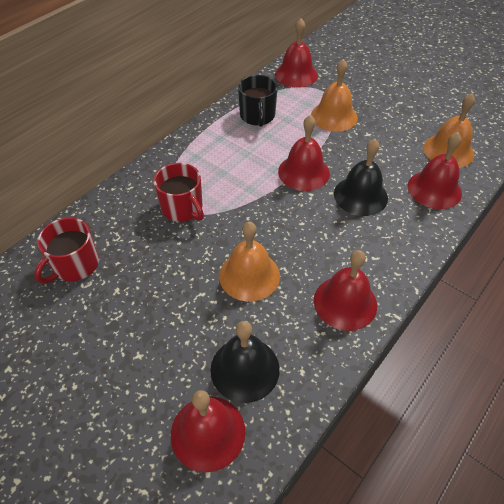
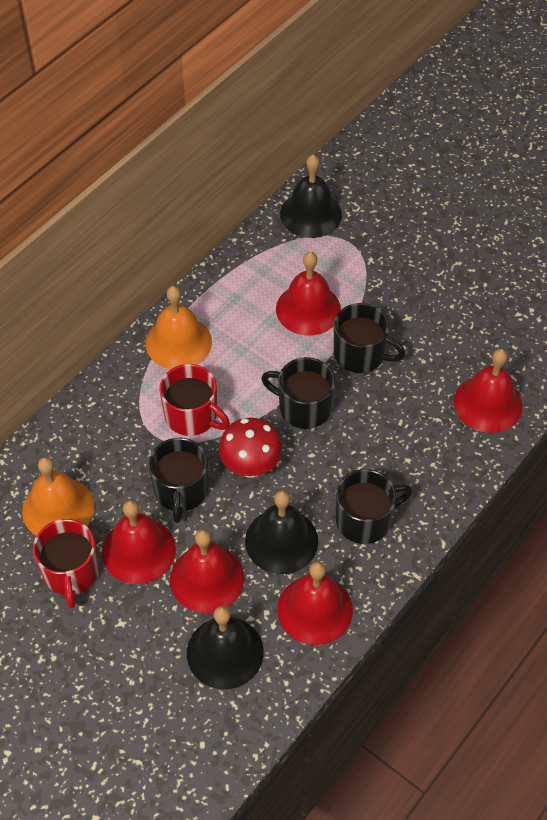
black bell: [211,321,280,403] [334,139,388,216] = 2 -> [187,606,264,689] [245,490,318,574] [280,154,342,238] = 3
black mug: [238,75,278,127] = 1 -> [148,438,208,523] [261,357,335,429] [334,303,405,373] [336,469,412,544] = 4
orange bell: [219,222,280,302] [311,59,358,132] [423,93,475,168] = 3 -> [22,457,95,536] [146,286,212,369] = 2
red mushroom: none = 0 -> [219,418,282,478] = 1

